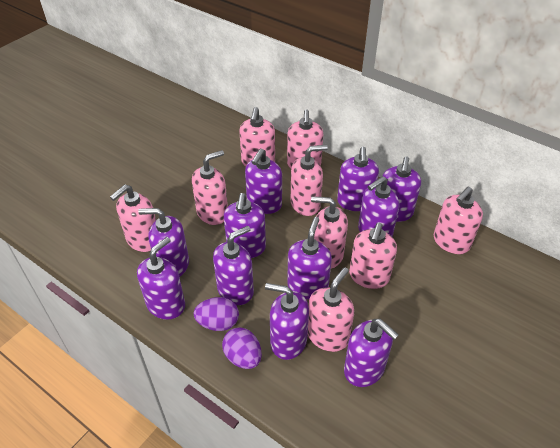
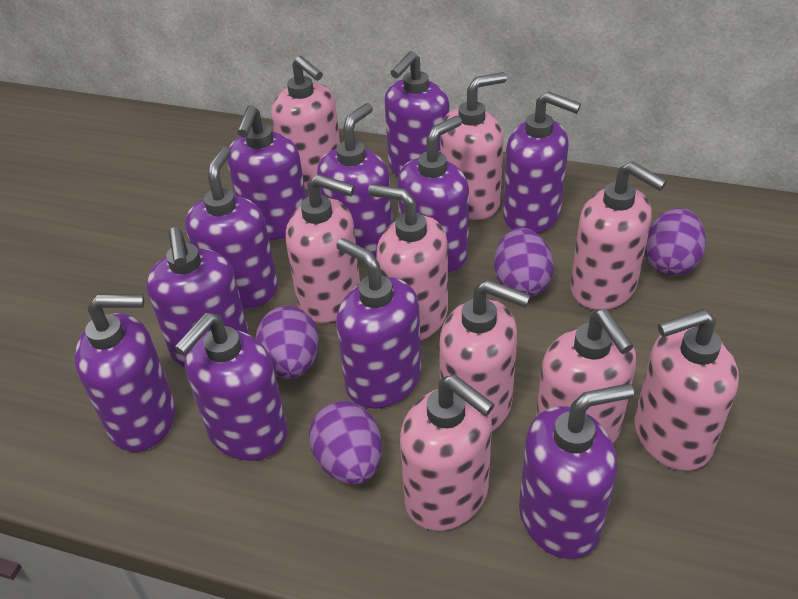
purple egg: [194,297,239,331] [222,327,262,369] = 2 -> [256,306,319,379] [309,401,382,485] [494,228,554,297] [645,208,706,276] = 4

